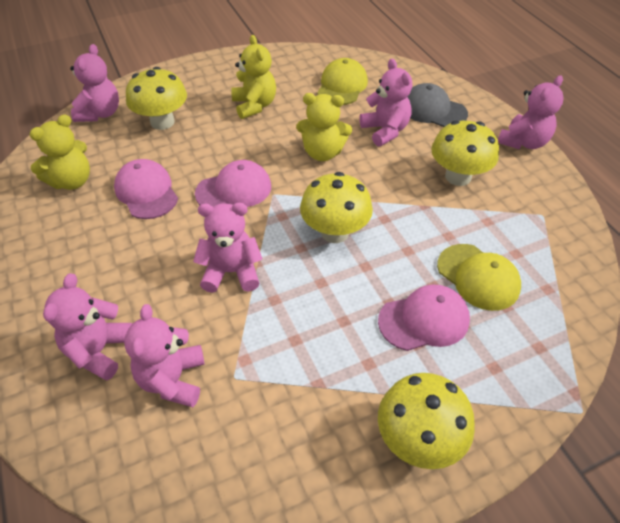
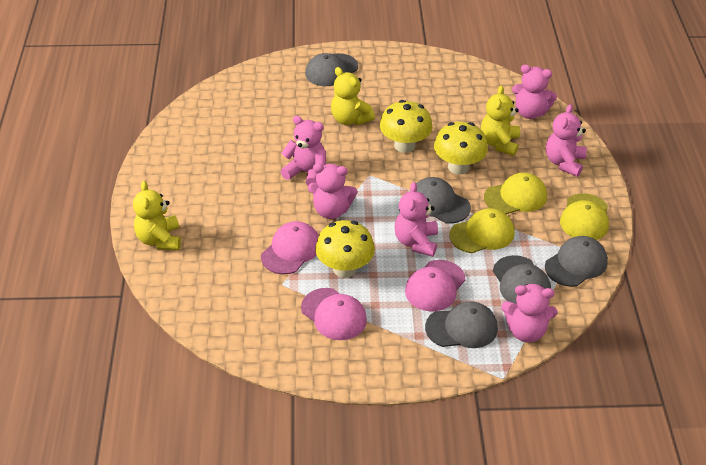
grey cap: [407,83,468,127] = 1 -> [305,53,358,86] [416,177,471,224] [425,301,498,348] [493,255,551,304] [545,236,608,287] = 5
yellow cap: [317,58,368,105] [437,244,521,311] = 2 -> [449,208,515,253] [484,172,547,214] [560,193,609,240] = 3
yellow mushroom: [126,67,187,130] [300,172,373,243] [378,373,475,469] [431,120,499,186] = 4 -> [315,220,375,278] [380,100,432,153] [434,122,488,175] = 3

